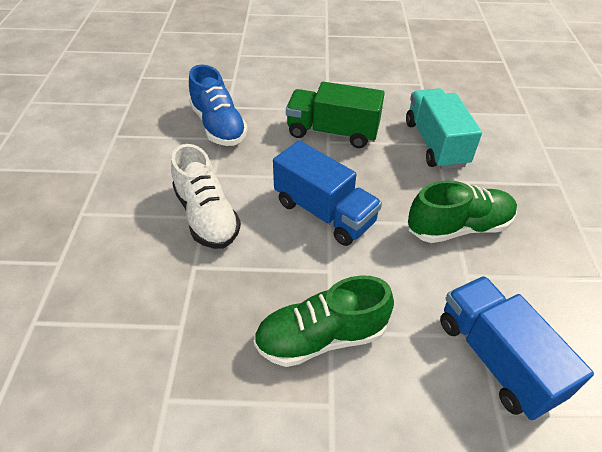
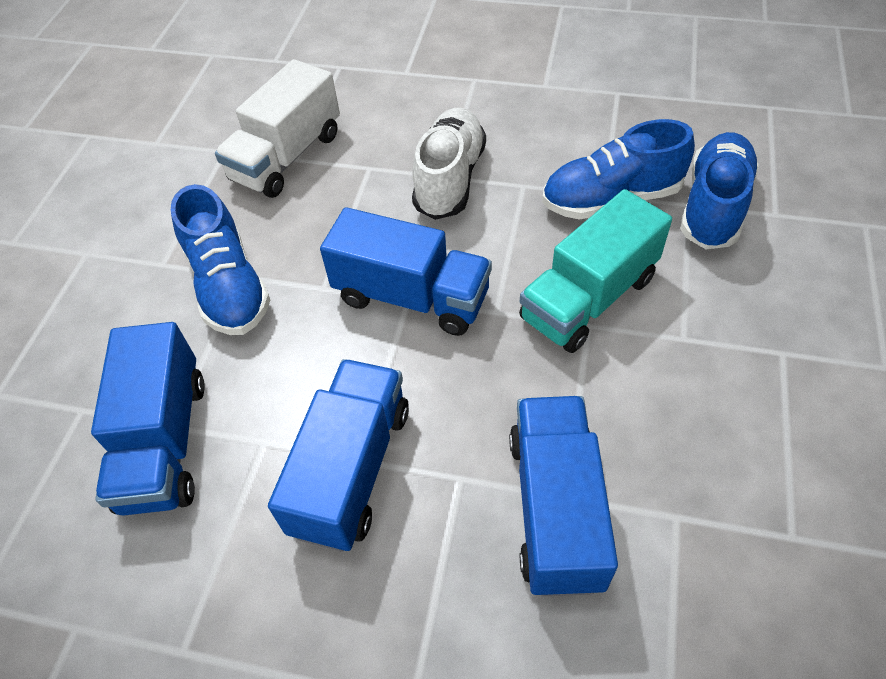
blue shoe: [189,65,248,146] = 1 -> [171,184,270,335] [542,119,695,220] [680,132,759,249] = 3
blue truck: [273,140,382,246] [440,276,594,420] = 2 -> [91,322,205,516] [268,359,409,551] [320,207,492,336] [509,396,618,596] = 4
green shoe: [254,275,394,367] [408,181,517,243] = 2 -> none = 0
green truck: [286,82,385,148] = 1 -> none = 0
white truck: none = 0 -> [215,59,340,198] = 1

